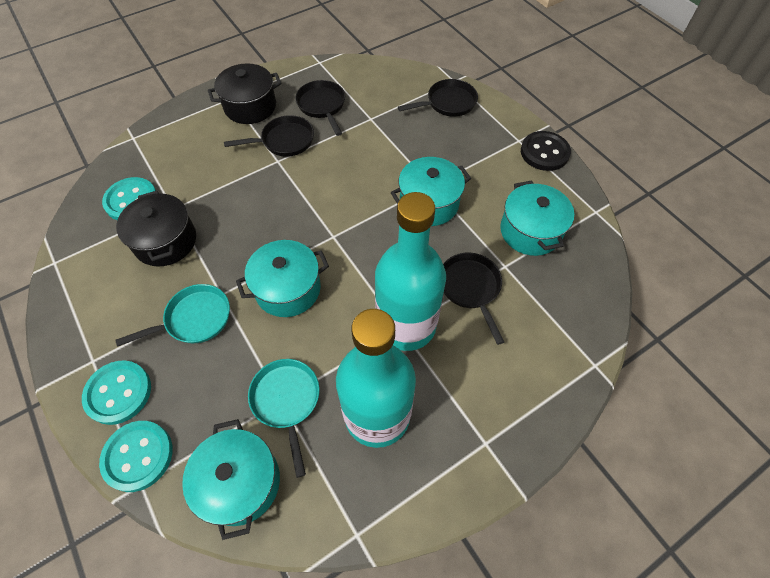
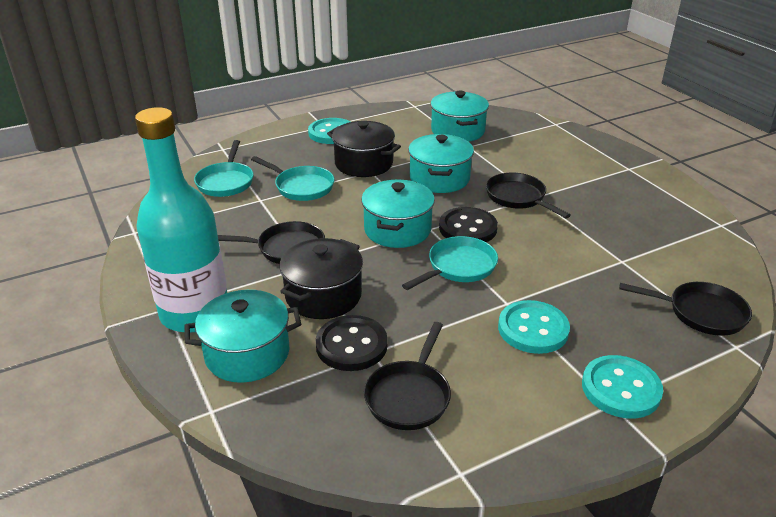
black button: [521,131,571,171] = 1 -> [315,315,388,371] [439,207,498,242] = 2
turquoise bottle: [336,309,416,448] [375,192,446,351] = 2 -> [135,107,227,333] = 1
turquoise pan: [115,284,230,347] [248,359,319,478] = 2 -> [194,140,254,197] [251,156,334,201] [402,236,498,290] = 3

